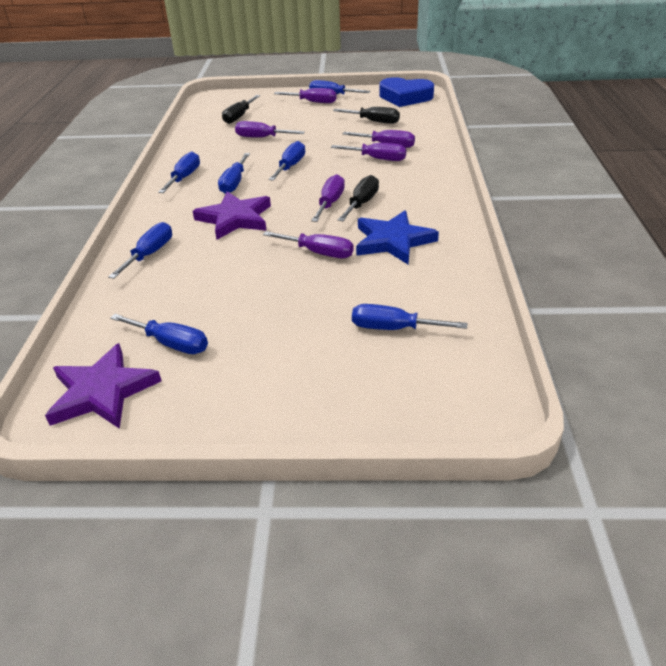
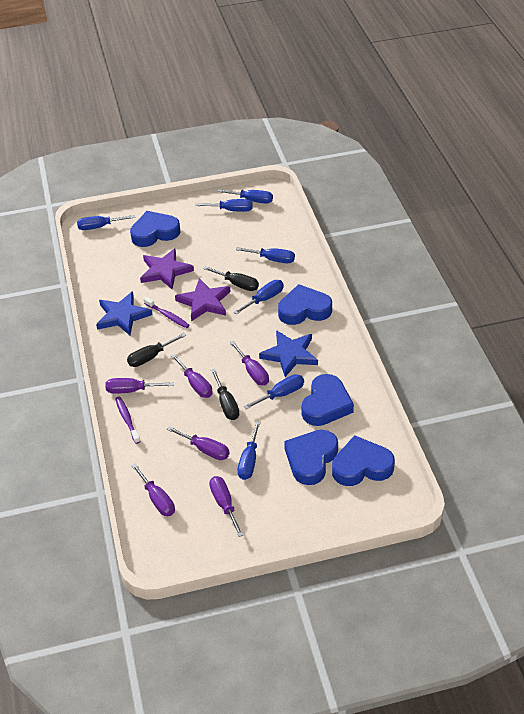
blue heart: [380,77,434,107] = 1 -> [130,211,181,247] [278,284,332,325] [284,430,338,485] [302,374,354,426] [332,435,395,486] = 5
blue star: [356,210,439,264] = 1 -> [96,291,152,335] [259,330,318,377] = 2
purple toothbrush: none = 0 -> [115,396,141,444] [144,297,190,328] = 2

